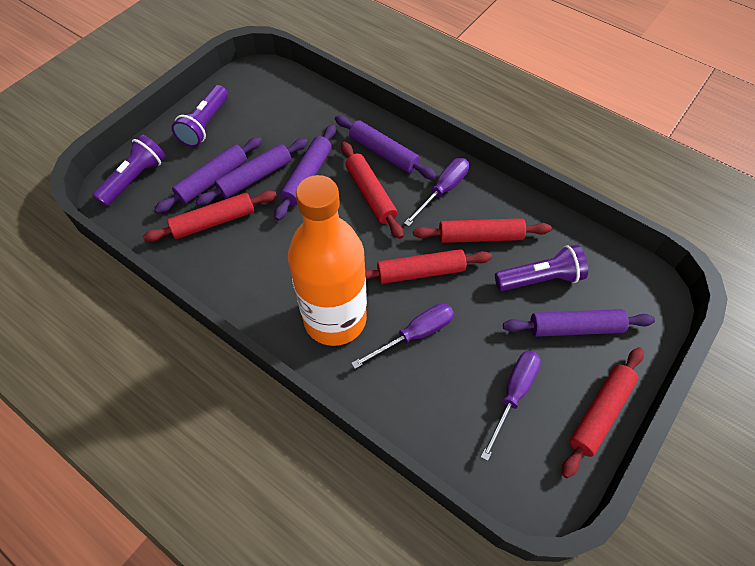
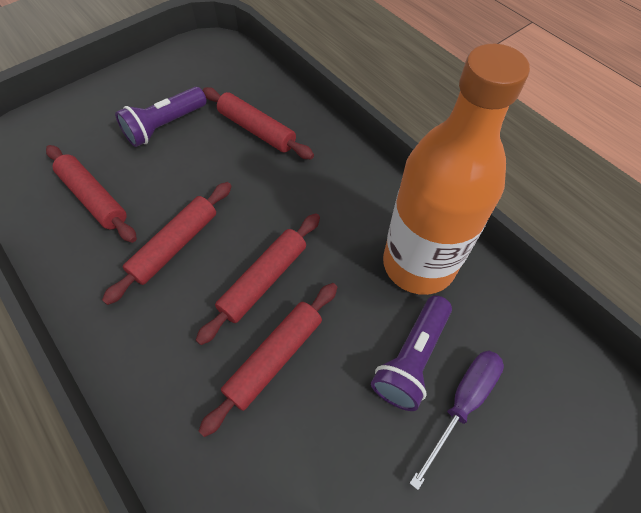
purple flashlight: [92,134,166,207] [171,85,228,147] [495,245,588,291] = 3 -> [115,87,207,147] [371,296,452,411] = 2
purple rolling pin: [155,137,262,214] [196,138,308,206] [274,124,336,221] [335,115,437,180] [503,309,655,337] = 5 -> none = 0
purple screwdriver: [351,303,454,369] [404,158,469,227] [481,350,541,461] = 3 -> [409,350,504,490] = 1

